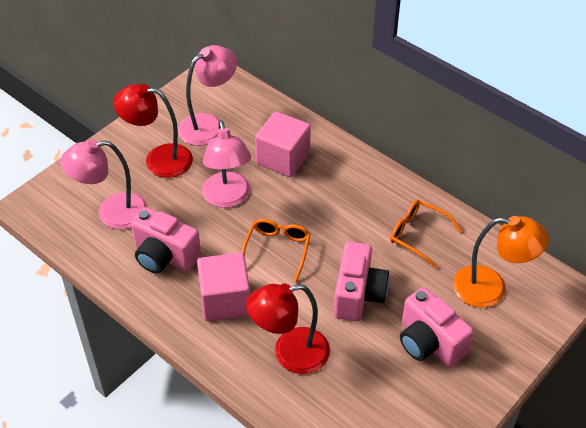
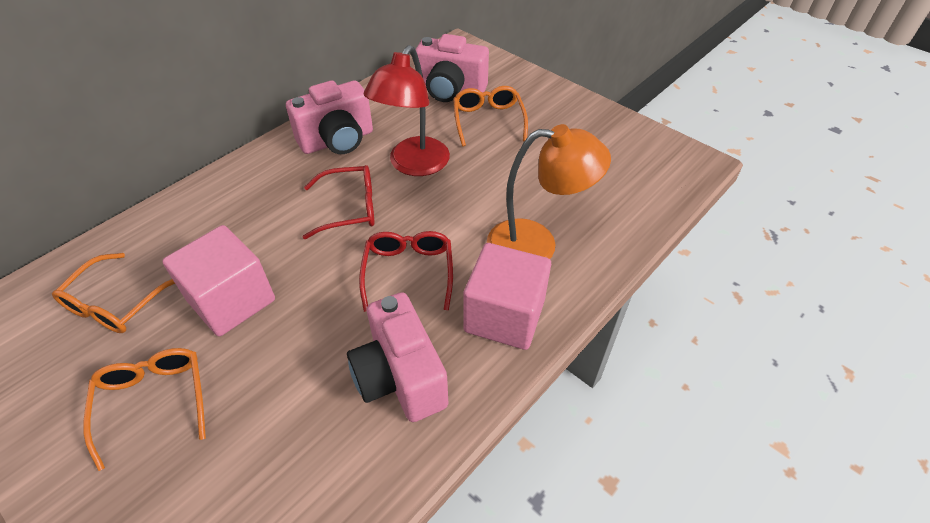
orange glasses: [241,219,311,282] [390,200,462,268] = 2 -> [52,253,175,333] [83,348,206,471] [453,86,528,147] = 3
pink lamp: [60,139,148,230] [178,45,237,146] [202,120,251,208] = 3 -> none = 0
red glasses: none = 0 -> [303,165,374,239] [359,231,453,312] = 2
red lamp: [113,84,193,178] [246,283,330,374] = 2 -> [364,45,450,176] = 1

